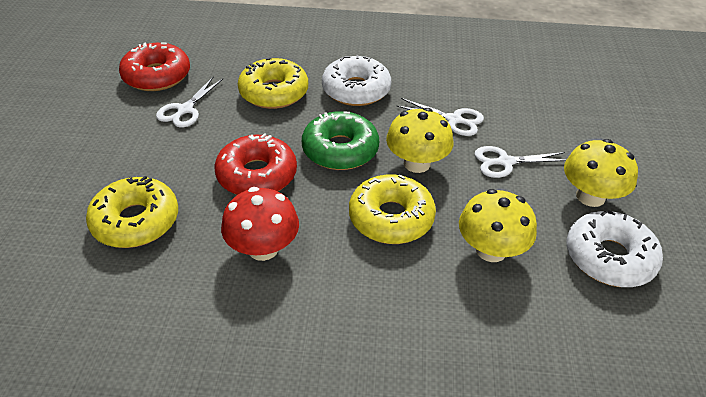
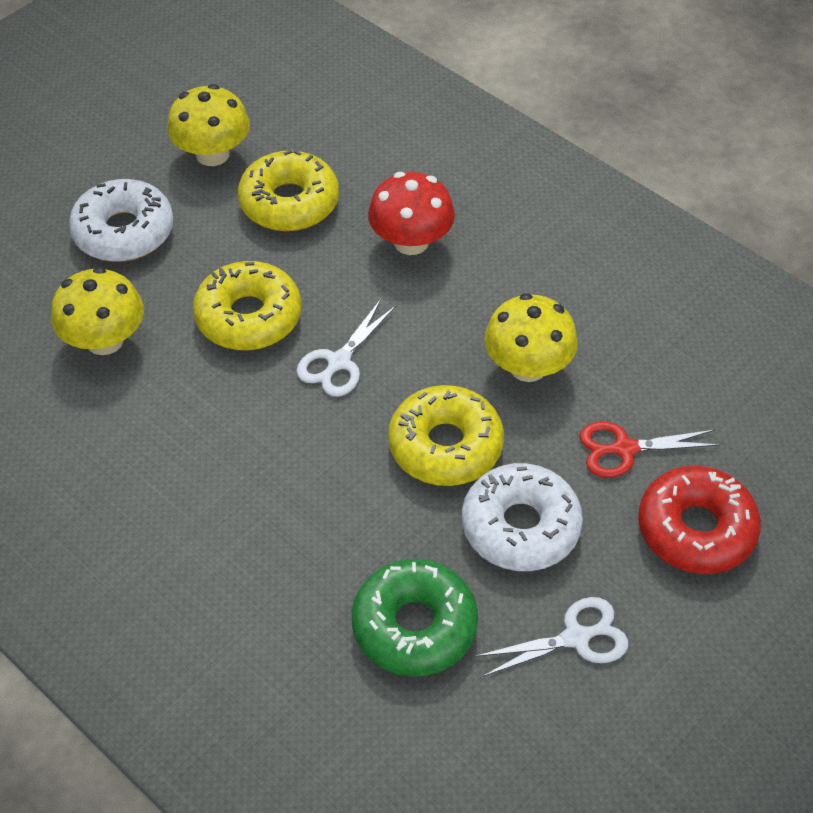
red donut: [119,42,190,91] [214,133,297,195] = 2 -> [638,466,761,574] = 1
red scissors: none = 0 -> [579,422,721,478] = 1
white scissors: [156,77,223,128] [397,98,484,136] [475,146,566,178] = 3 -> [296,299,396,397] [475,597,628,677] = 2

